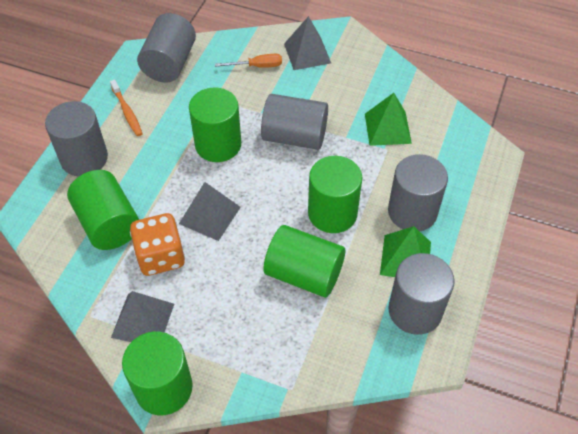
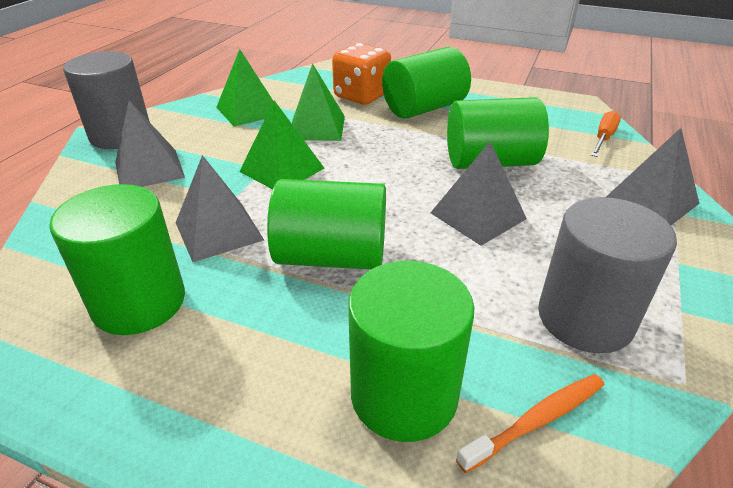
green pyramid: [365,93,412,146] [380,226,431,277] = 2 -> [216,49,273,127] [239,100,324,189] [292,63,345,141] = 3
grey cylinder: [45,101,108,177] [137,13,196,83] [261,94,328,150] [388,154,448,231] [388,253,455,335] = 5 -> [63,51,150,149] [538,197,677,353] = 2
grey pyramid: [111,291,174,342] [179,182,241,241] [284,16,331,70] = 3 -> [115,100,185,187] [176,155,264,262] [430,141,527,246] [606,128,700,225] = 4

